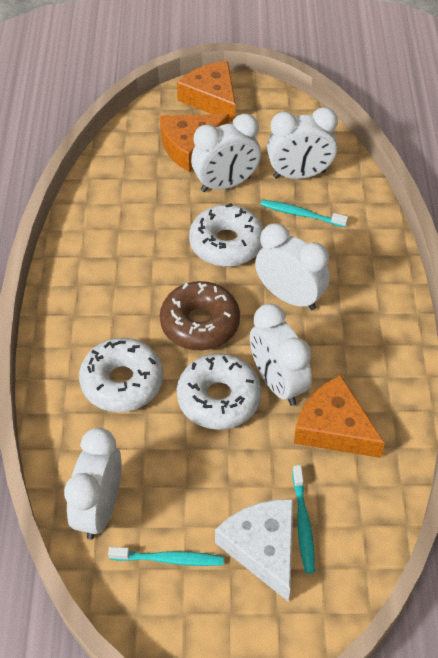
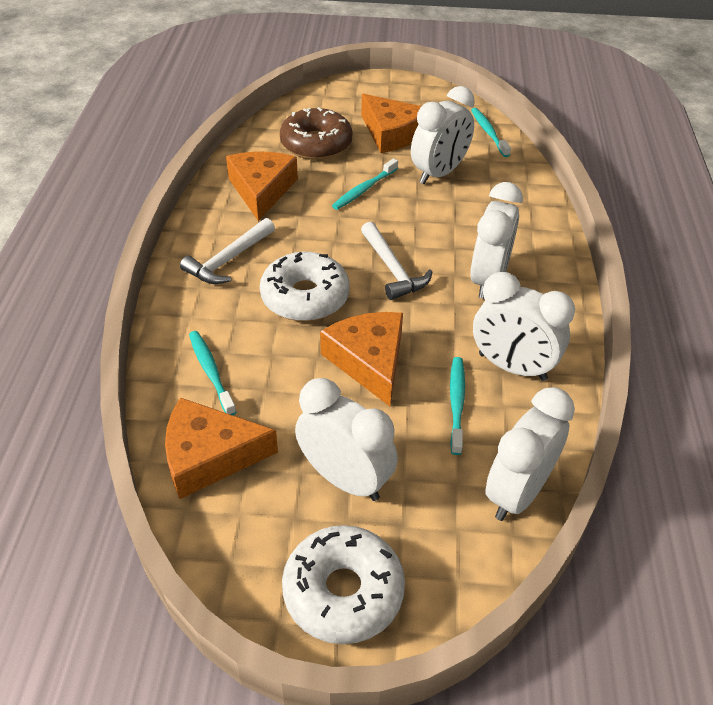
orange cheese: [160,114,229,172] [177,61,236,122] [294,375,385,458] = 3 -> [165,398,278,499] [226,152,298,221] [320,312,403,406] [361,94,421,153] = 4
turquoise toothbrush: [108,547,224,566] [260,200,348,227] [292,465,315,574] = 3 -> [189,331,237,415] [332,158,398,210] [450,357,465,455] [471,108,511,157] = 4
white cheese: [215,499,293,602] = 1 -> none = 0
white donut: [79,338,163,412] [177,353,262,430] [189,203,264,267] = 3 -> [260,252,350,321] [282,525,405,644] = 2
white hammer: none = 0 -> [180,218,275,284] [361,221,432,300] = 2

